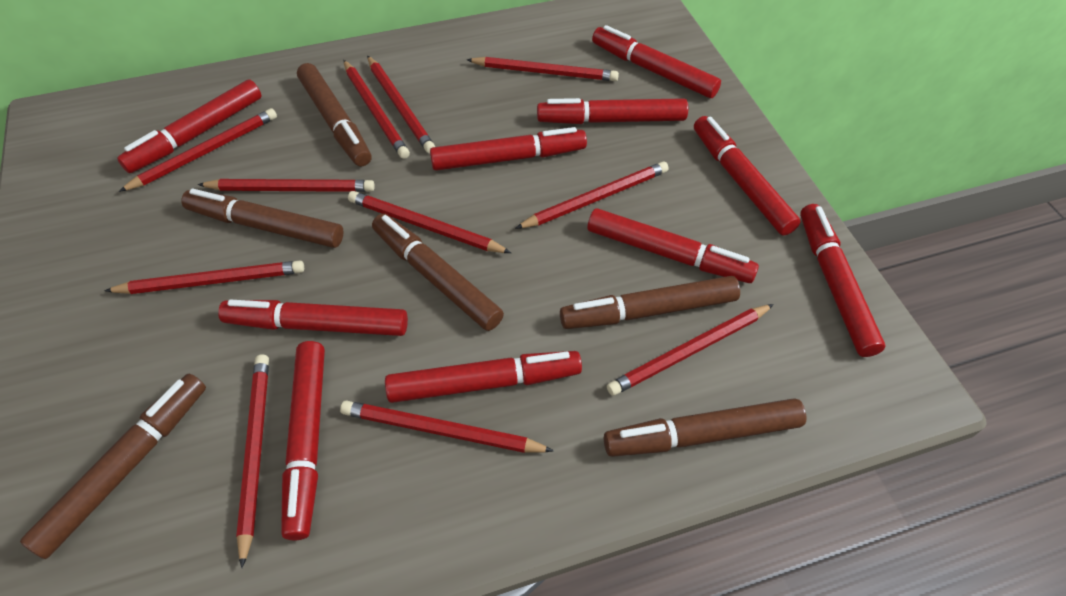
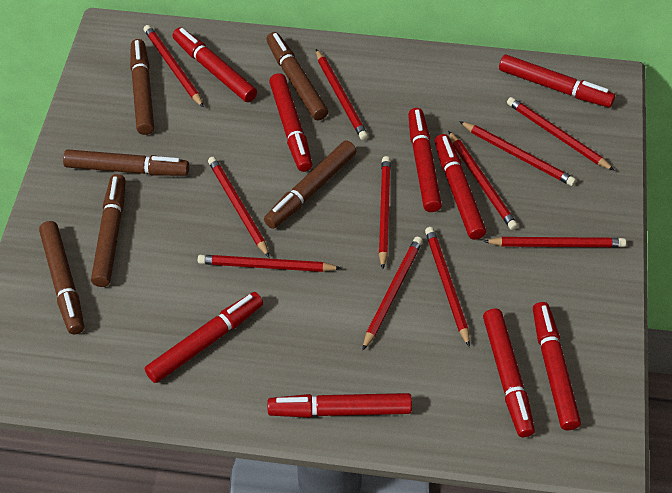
red marker: [117,79,261,173] [218,299,408,336] [281,341,325,540] [385,351,582,403] [430,127,587,171] [537,98,688,124] [587,208,759,283] [592,25,721,98] [694,116,801,236] [800,204,885,357] = 10 -> [145,292,263,383] [173,28,257,102] [267,393,412,418] [269,73,312,172] [408,108,442,212] [435,134,486,240] [483,309,535,437] [499,55,615,108] [533,302,581,430] = 9

